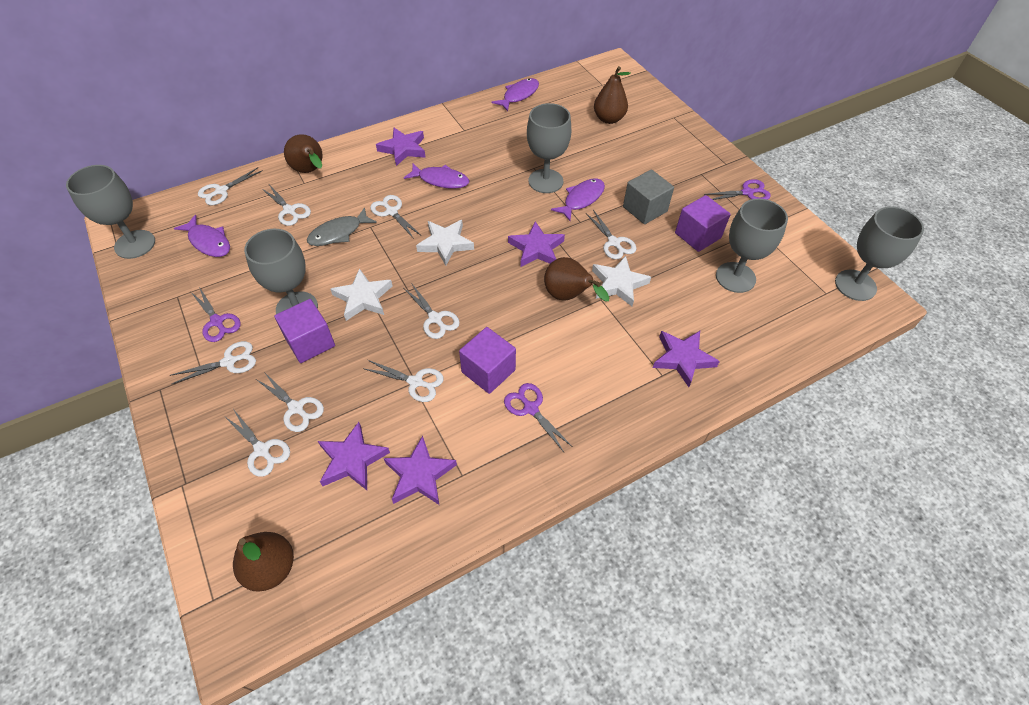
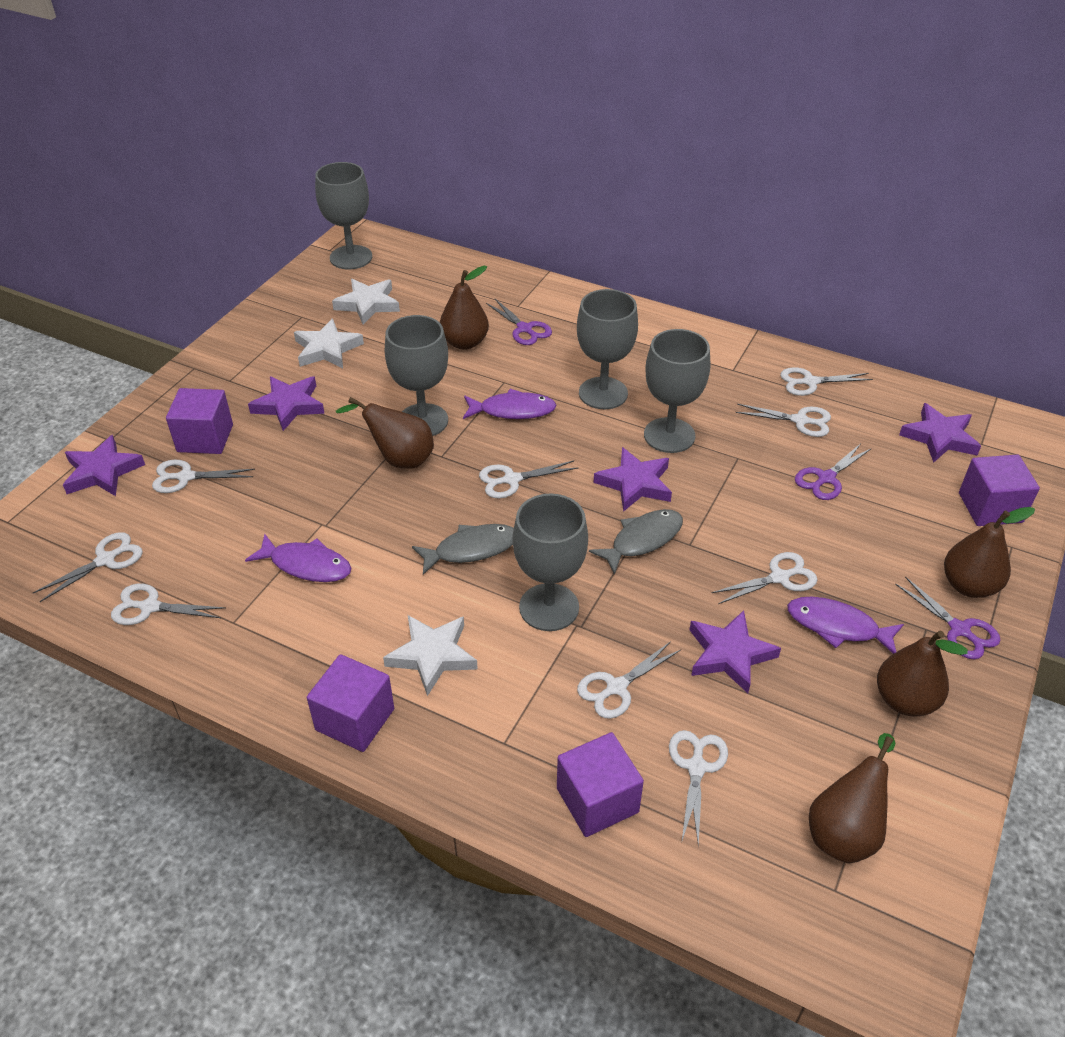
brown pear: [233,532,294,592] [284,134,323,173] [544,257,609,301] [594,66,631,124] = 4 -> [336,397,434,469] [440,266,489,350] [809,733,895,864] [877,631,968,717] [944,507,1035,598] = 5
grey cube: [623,169,674,224] = 1 -> none = 0
grey fish: [307,207,377,246] = 1 -> [412,524,514,575] [589,509,683,575] = 2
purple cube: [274,299,335,363] [459,327,516,394] [675,195,731,252] = 3 -> [166,388,233,454] [307,654,394,752] [557,732,644,837] [959,455,1040,526] = 4
purple fish: [174,215,230,257] [404,164,469,189] [492,78,539,111] [551,178,605,221] = 4 -> [245,534,351,582] [463,389,556,419] [787,597,904,654] = 3

